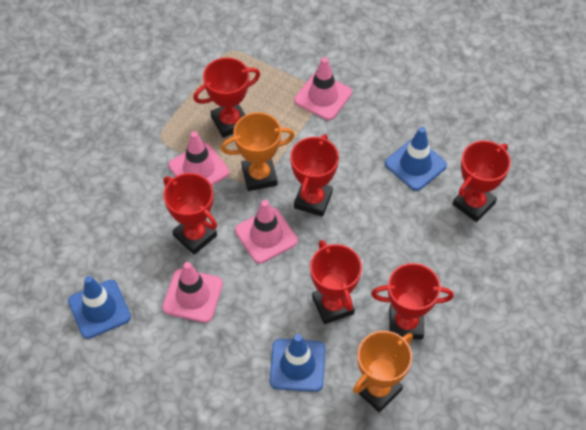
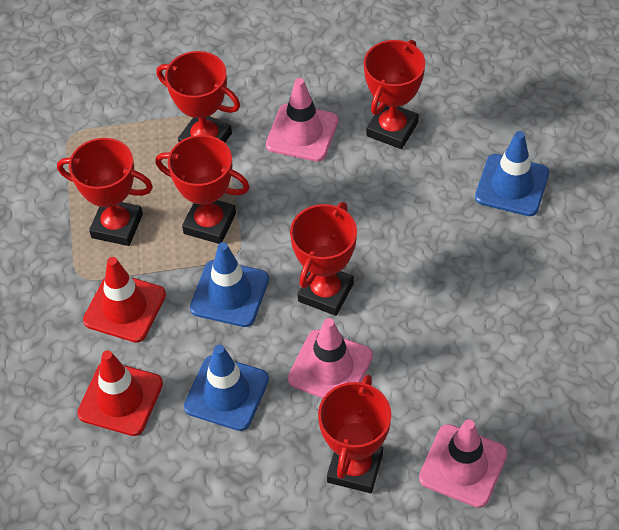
orange trophy: [221,112,295,191] [353,331,413,412] = 2 -> none = 0
pink traffic cone: [162,262,223,323] [169,131,229,185] [235,200,298,264] [294,57,352,120] = 4 -> [266,78,338,162] [288,318,373,398] [419,419,508,508] = 3
red traffic cone: none = 0 -> [77,350,163,436] [83,257,166,343] = 2

